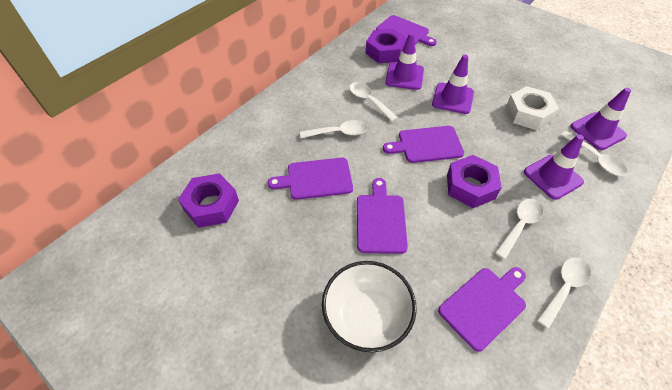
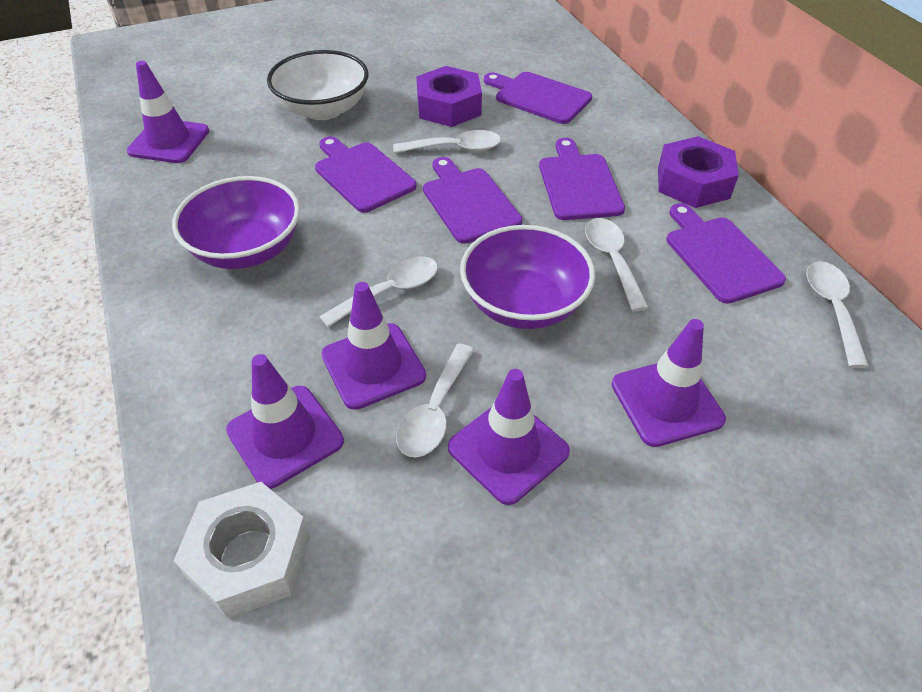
purple bowl: none = 0 -> [172,176,300,269] [460,225,595,329] = 2
purple nut: [178,173,239,228] [366,29,407,63] [447,155,502,208] = 3 -> [416,66,482,127] [658,136,739,208] = 2
purple traffic cone: [385,33,424,90] [432,55,474,114] [524,134,584,200] [570,88,631,150] = 4 -> [127,61,209,163] [226,354,344,489] [321,282,426,410] [448,369,570,505] [611,319,726,447] = 5

